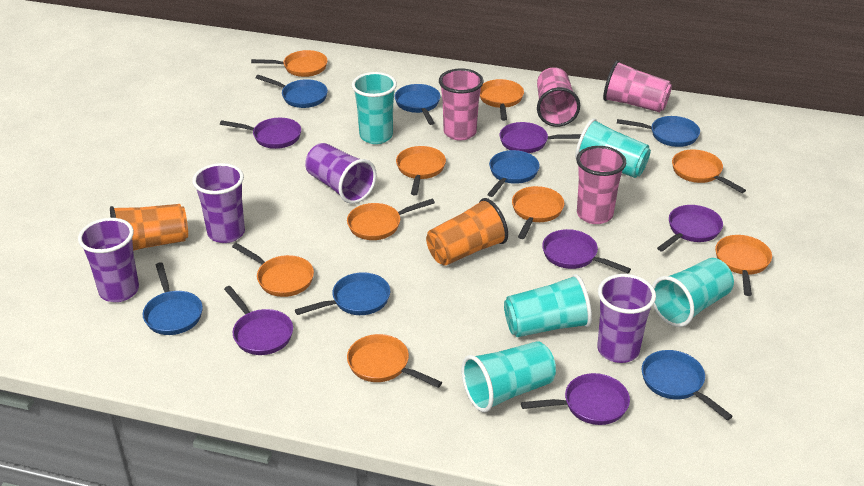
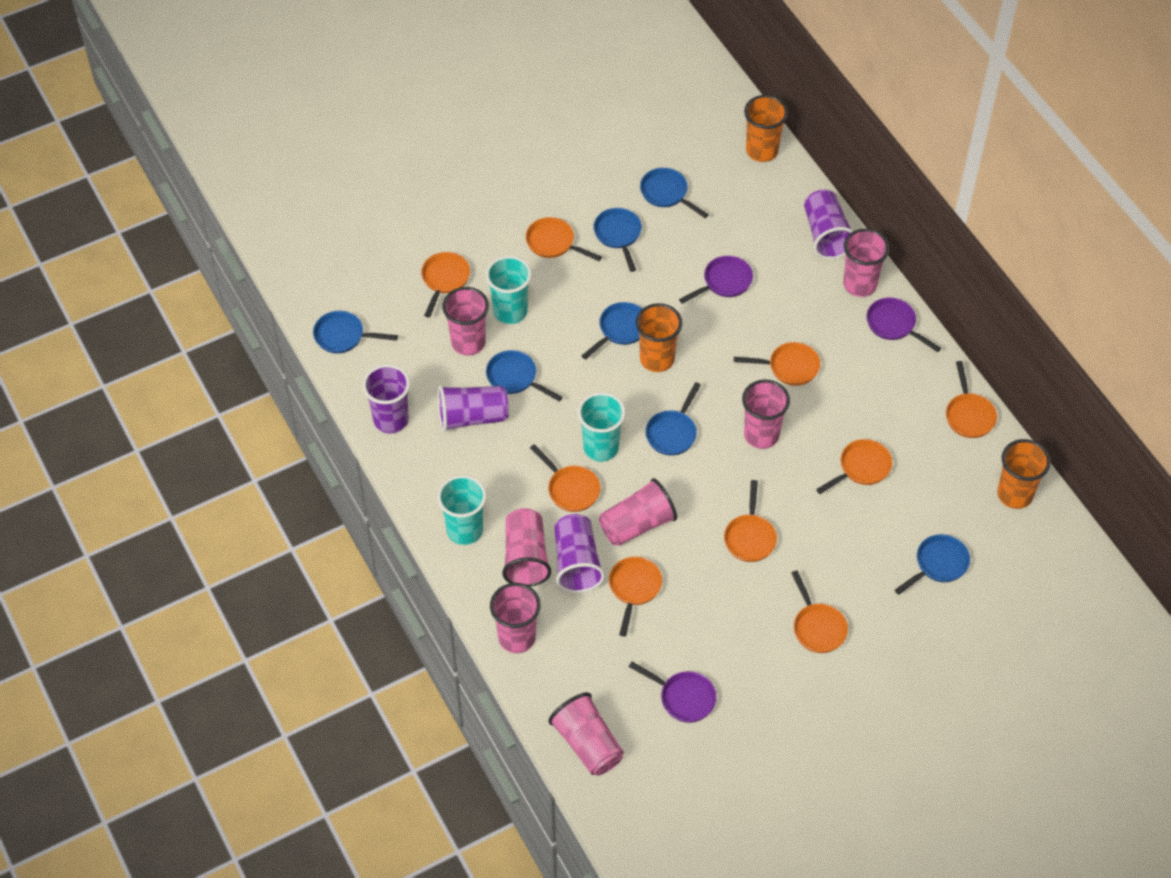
orange cup: [110,204,188,251] [426,198,508,266] = 2 -> [636,303,682,372] [744,95,788,162] [997,439,1051,509] = 3
pink cup: [439,68,483,140] [537,67,580,127] [576,146,626,224] [603,60,672,113] = 4 -> [442,287,489,355] [490,583,541,653] [502,508,551,587] [548,692,624,776] [599,478,677,546] [742,379,790,449] [843,229,890,297] = 7
purple pan: [220,118,301,149] [224,286,293,355] [499,122,581,153] [521,373,630,425] [542,229,631,273] [657,205,723,252] = 6 -> [629,662,717,723] [679,256,753,304] [866,298,941,352] = 3
turquoise cup: [352,72,397,144] [461,341,556,413] [504,274,592,337] [575,118,651,178] [652,258,734,327] = 5 -> [437,475,486,545] [486,256,532,324] [578,392,626,461] = 3

